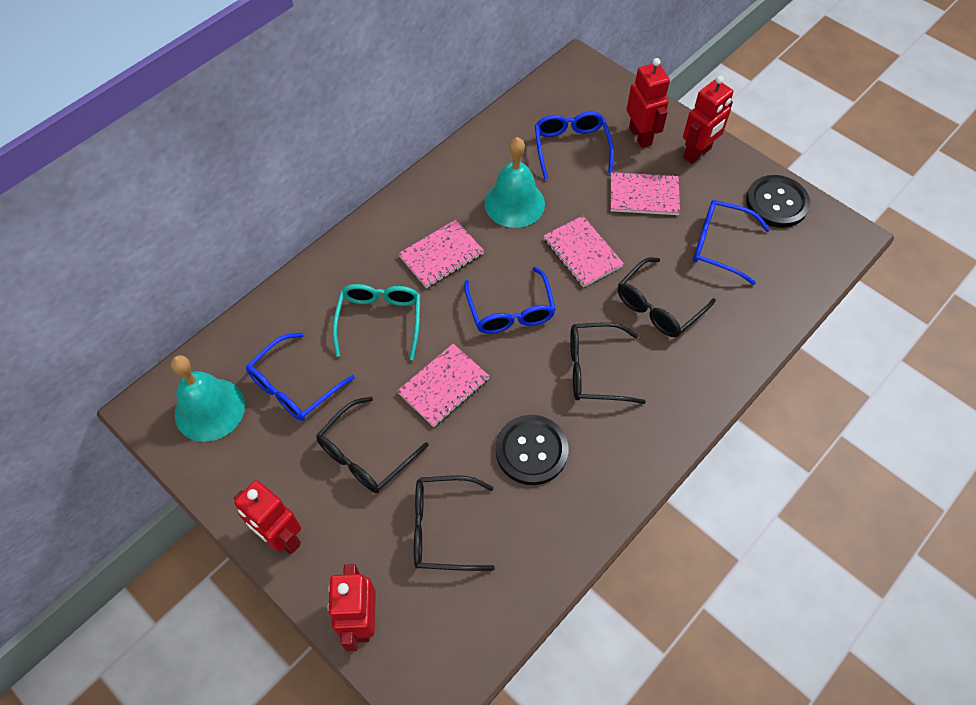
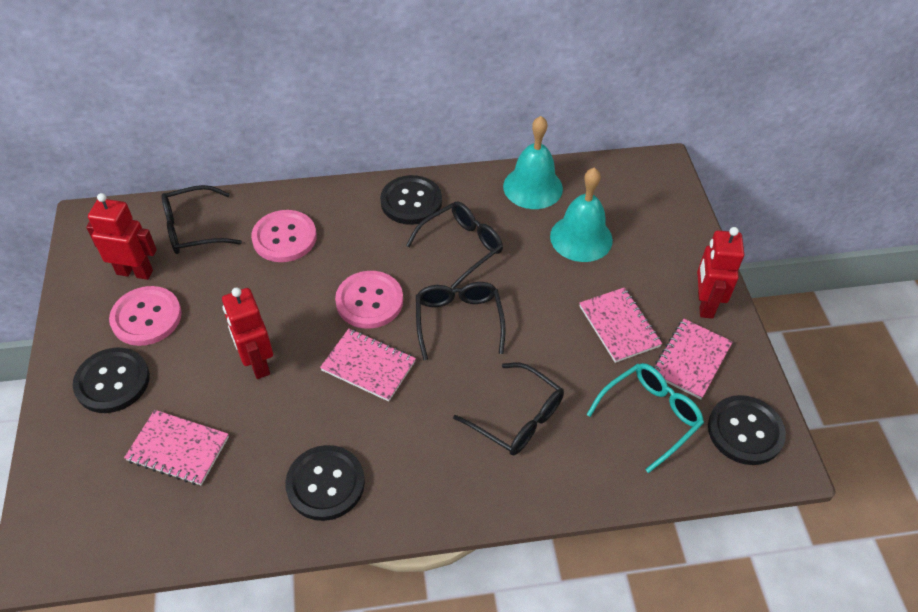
black button: [496,415,568,485] [746,175,810,228] = 2 -> [73,348,150,413] [285,445,365,521] [380,175,442,225] [708,395,786,465] = 4
blue glasses: [246,333,355,421] [464,267,556,334] [535,111,614,180] [693,200,770,285] = 4 -> none = 0
pink button: none = 0 -> [109,286,182,346] [251,210,317,262] [335,271,403,329] = 3
red robot: [234,480,301,554] [328,564,376,651] [627,58,670,148] [683,76,733,164] = 4 -> [86,193,157,280] [222,287,273,379] [697,227,744,319] = 3

